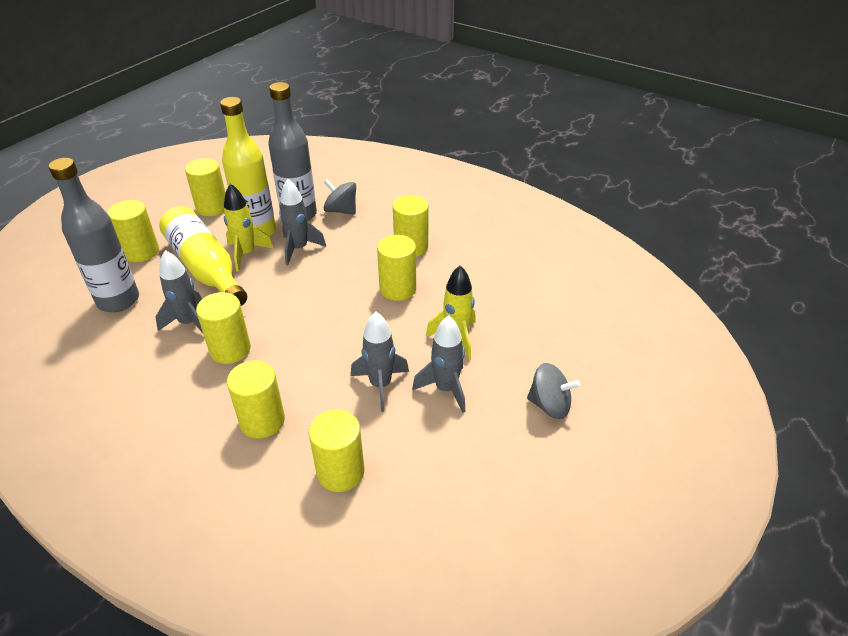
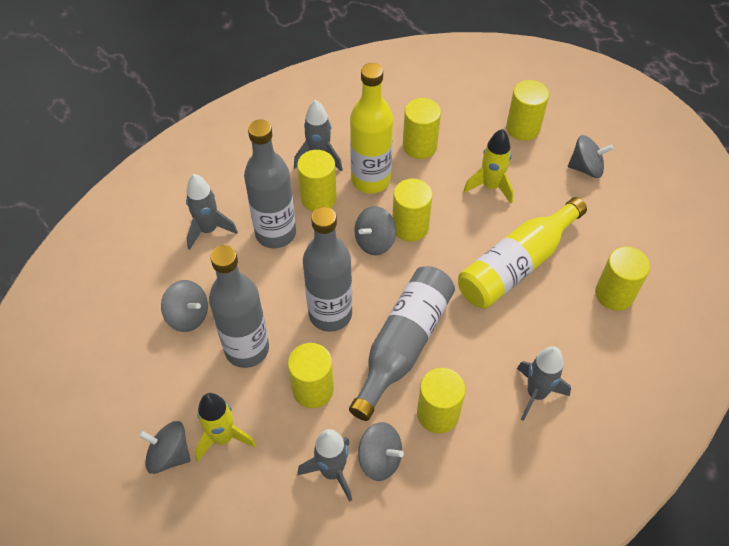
grey bottle: [49,158,139,312] [268,82,317,221] = 2 -> [209,245,269,368] [244,119,296,248] [303,207,352,332] [349,266,455,421] = 4
grey spinning top: [324,179,356,215] [527,363,580,419] = 2 -> [139,421,191,474] [161,280,208,332] [354,206,396,255] [358,422,404,481] [568,135,613,178] = 5

